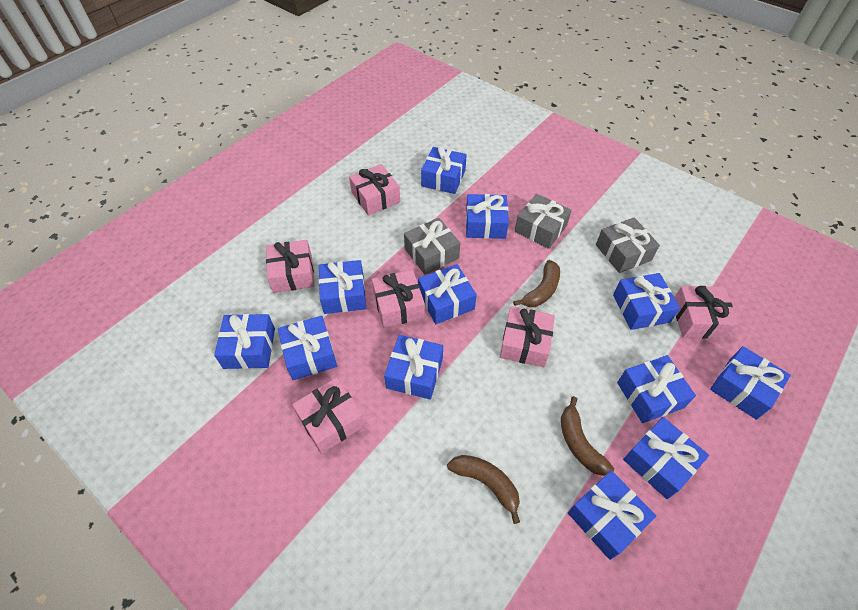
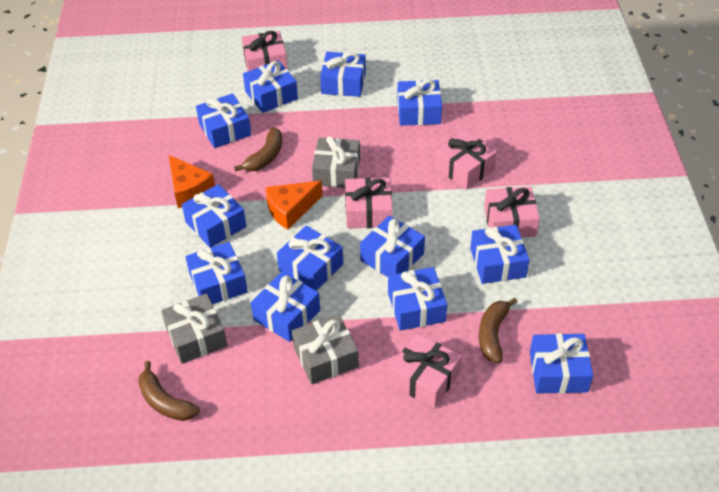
orange cheese: none = 0 -> [168,155,215,208] [265,181,322,230] = 2
pink gift: [266,240,315,293] [292,377,365,454] [349,164,400,215] [372,270,425,328] [500,306,555,367] [674,286,738,339] = 6 -> [242,31,288,71] [345,178,393,229] [390,333,462,408] [435,130,497,190] [484,186,540,237] = 5

